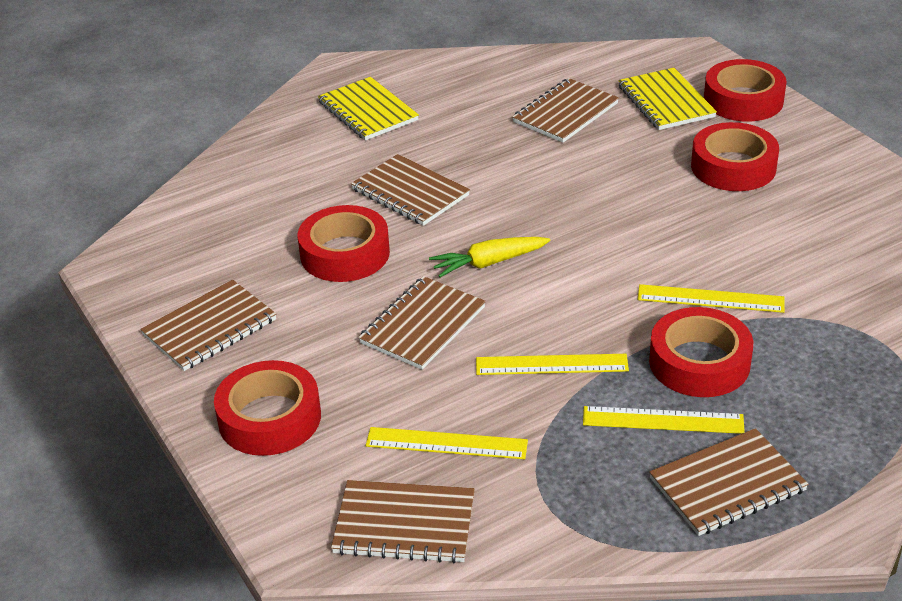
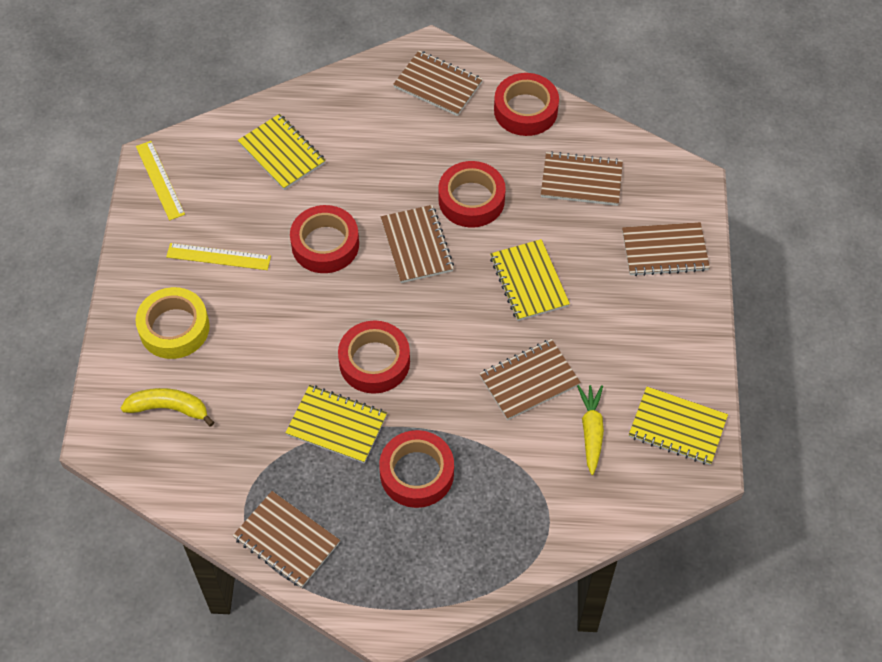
yellow banana: none = 0 -> [121,388,214,427] = 1
yellow notebook: [318,77,419,140] [618,68,717,130] = 2 -> [238,114,326,190] [285,385,387,463] [490,239,570,321] [629,387,728,465] = 4
yellow ruler: [366,427,528,459] [476,354,629,375] [583,406,745,434] [638,284,785,313] = 4 -> [136,141,185,220] [166,243,271,270] = 2
yellow tape: none = 0 -> [136,287,210,359] = 1

